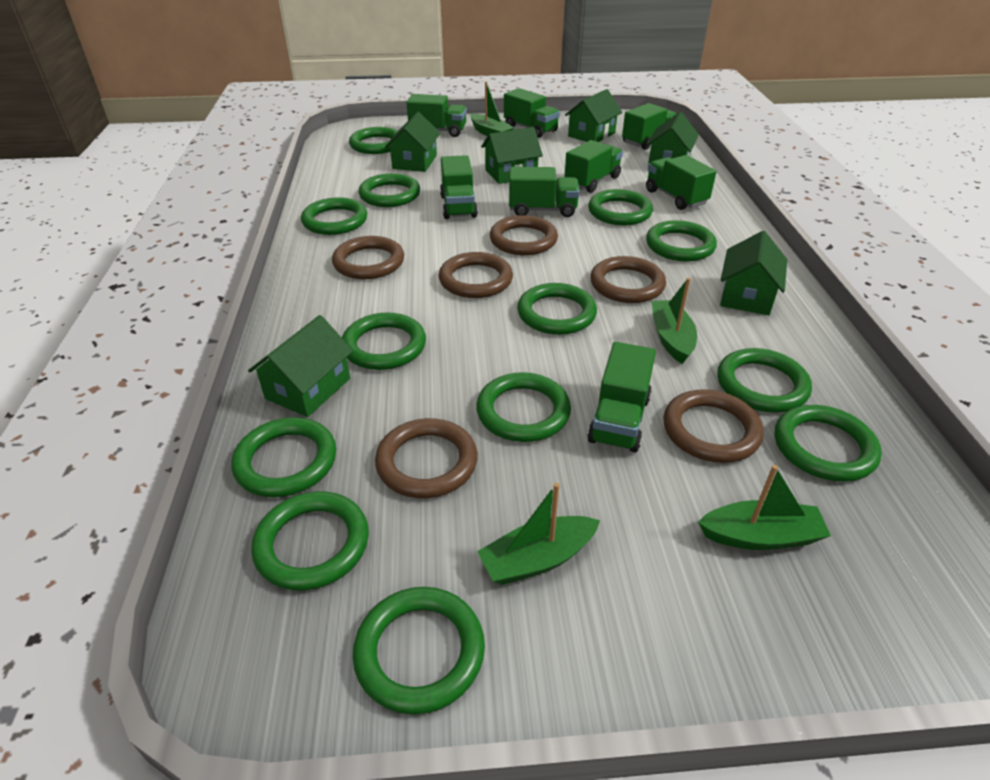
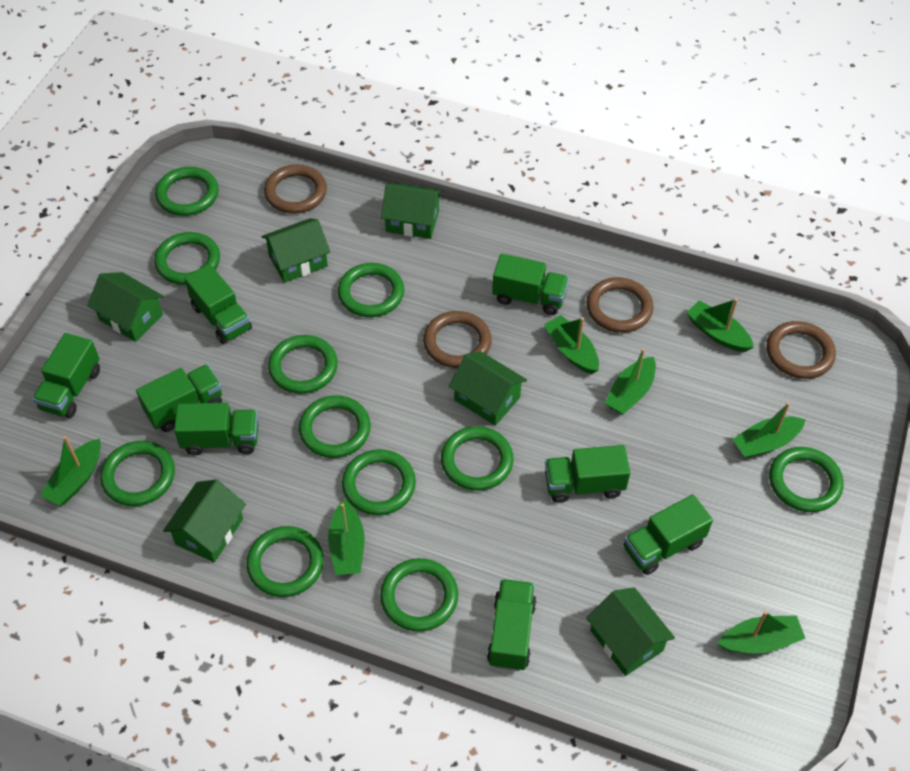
brown ring: [332,236,404,279] [375,418,478,498] [439,252,513,298] [490,215,558,255] [590,256,666,303] [663,389,764,463] = 6 -> [264,165,327,214] [423,311,492,368] [586,277,654,333] [766,321,836,379] = 4
green boat: [470,81,514,136] [477,483,600,585] [652,278,697,364] [698,465,831,550] = 4 -> [40,436,101,505] [328,499,364,575] [544,315,599,374] [605,348,656,415] [687,298,754,352] [717,611,806,654] [733,402,806,458] = 7
green ring: [231,417,336,497] [251,491,369,590] [301,197,367,235] [342,312,426,370] [349,127,398,154] [353,587,485,715] [358,173,420,207] [476,372,571,442] [517,283,597,335] [588,189,653,225] [646,220,717,262] [717,348,812,413] [775,405,882,482] = 13 -> [100,441,175,506] [154,232,220,285] [155,167,219,216] [247,526,324,597] [268,335,338,394] [299,395,371,458] [338,263,404,317] [342,449,416,515] [380,558,458,632] [441,426,514,491] [769,447,843,512] = 11

